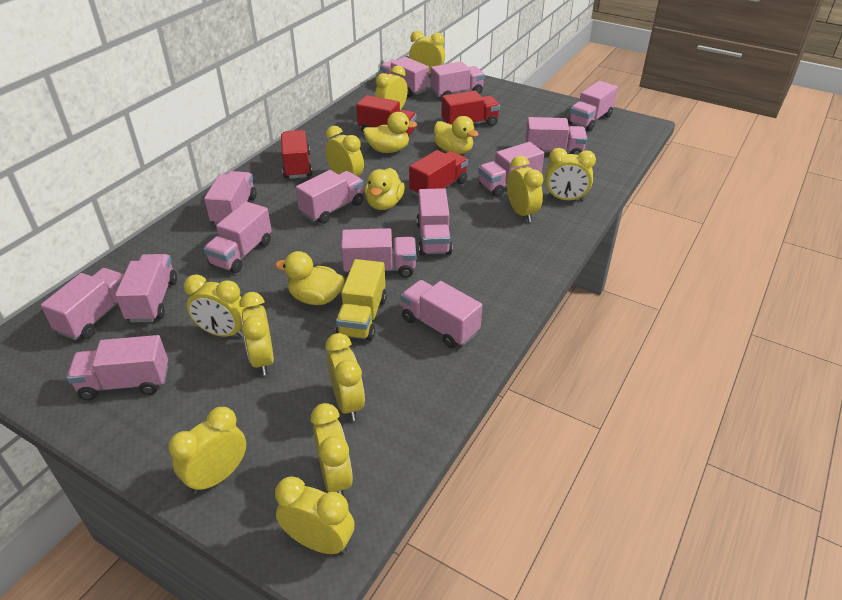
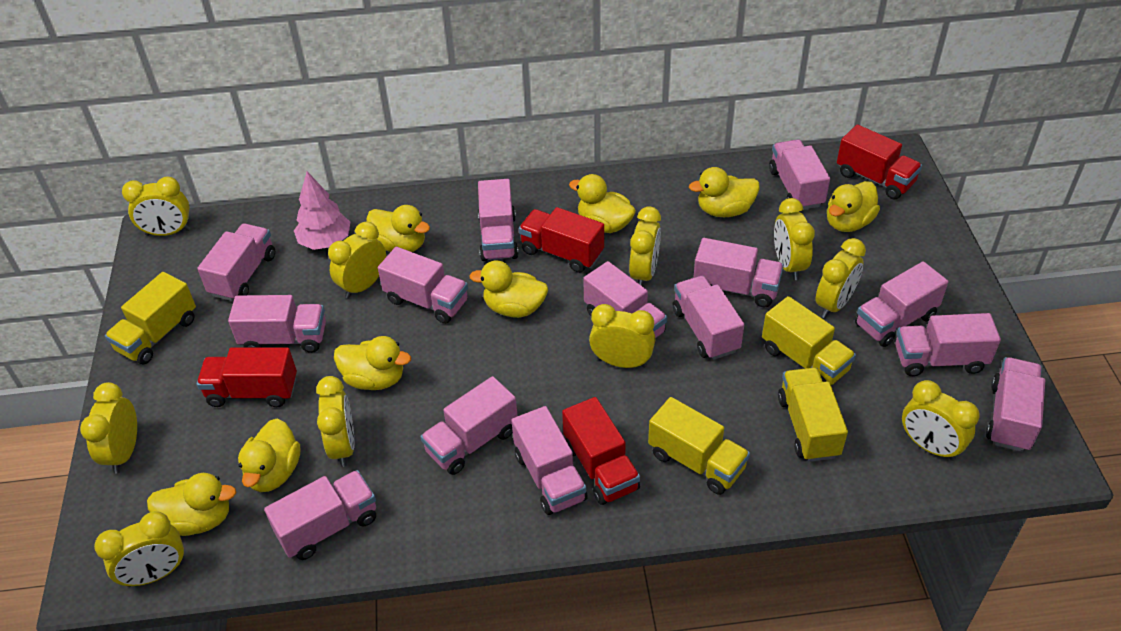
pink tree: none = 0 -> [294,171,350,250] = 1
yellow clock: [168,407,246,494] [184,274,246,338] [239,292,274,375] [275,476,355,554] [311,403,353,496] [325,126,364,176] [326,333,365,421] [375,65,408,110] [409,30,445,74] [507,156,543,222] [545,148,596,201] = 11 -> [80,382,137,474] [94,511,185,587] [122,176,191,236] [316,376,355,467] [328,222,386,299] [589,304,655,368] [629,207,661,286] [774,198,815,280] [816,238,866,318] [902,380,980,461] = 10
yellow duck: [275,251,345,305] [363,112,418,153] [365,168,405,210] [434,116,479,154] = 4 -> [147,473,236,536] [238,419,300,492] [334,336,411,390] [366,205,430,252] [469,260,548,318] [569,174,636,233] [689,167,760,217] [827,181,880,232] = 8
yellow truck: [336,259,387,341] = 1 -> [105,272,196,364] [648,397,750,495] [762,296,856,385] [778,368,848,462] = 4

